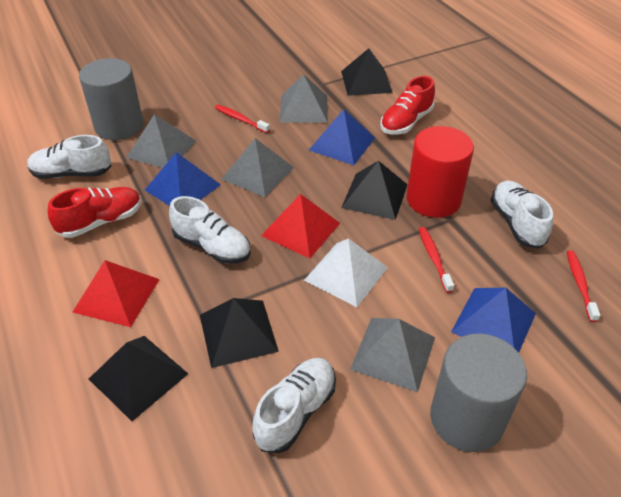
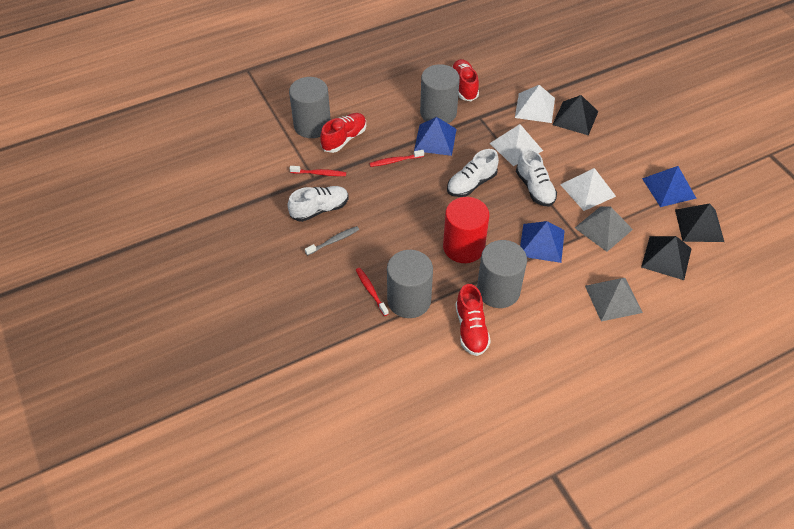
black pyramid: [89,336,188,421] [200,298,279,368] [341,48,393,96] [341,160,408,220] = 4 -> [552,95,599,135] [641,236,692,280] [675,203,724,242] = 3
grey cylinder: [79,58,144,140] [430,333,527,452] = 2 -> [289,77,331,138] [387,250,433,318] [420,64,460,123] [477,240,527,308] = 4
grey pyramid: [126,114,196,168] [222,138,294,197] [280,74,328,123] [350,318,435,392] = 4 -> [575,207,633,252] [585,278,643,321] = 2
grey toothbrush: none = 0 -> [305,226,359,256] = 1
red pyramid: [73,260,160,327] [261,194,340,258] = 2 -> none = 0
red shoe: [48,187,141,238] [380,76,435,134] = 2 -> [320,113,366,153] [452,59,479,101] [455,284,491,356] = 3
white pyramid: [304,238,388,307] = 1 -> [490,124,543,166] [515,85,555,123] [560,168,616,211] = 3
white shoe: [27,135,112,179] [169,196,251,264] [252,358,336,453] [491,181,553,249] = 4 -> [287,186,348,222] [447,149,499,197] [516,148,557,206] = 3

